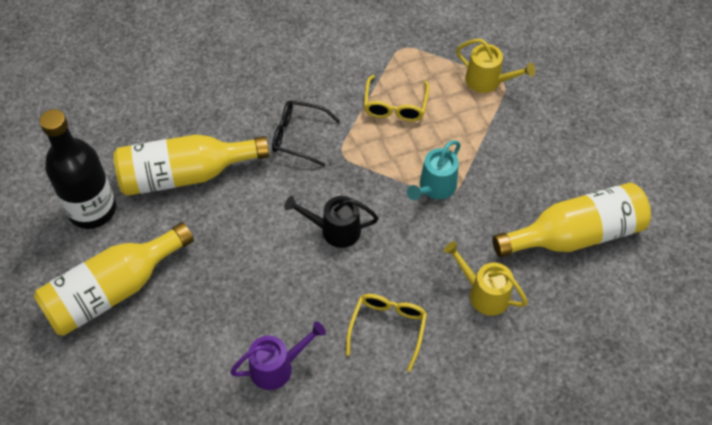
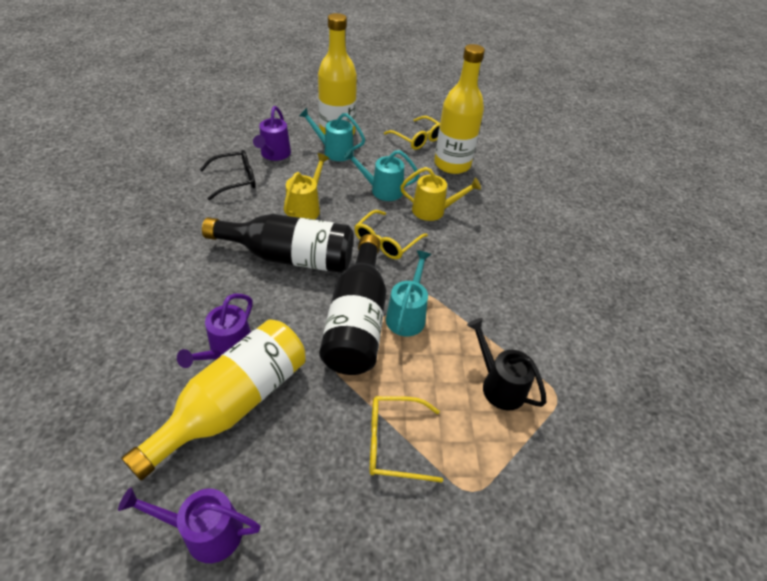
black bottle: [40,109,116,229] = 1 -> [202,214,353,273] [319,234,386,375] = 2
purple watering can: [230,321,326,390] = 1 -> [118,487,261,563] [177,294,253,368] [253,106,291,161] = 3
turquoise watering can: [407,140,461,200] = 1 -> [299,108,365,161] [344,148,419,201] [386,250,431,336] = 3
yellow glasses: [346,294,427,372] [364,75,429,122] = 2 -> [354,210,428,259] [370,396,443,483] [384,116,440,150] = 3

